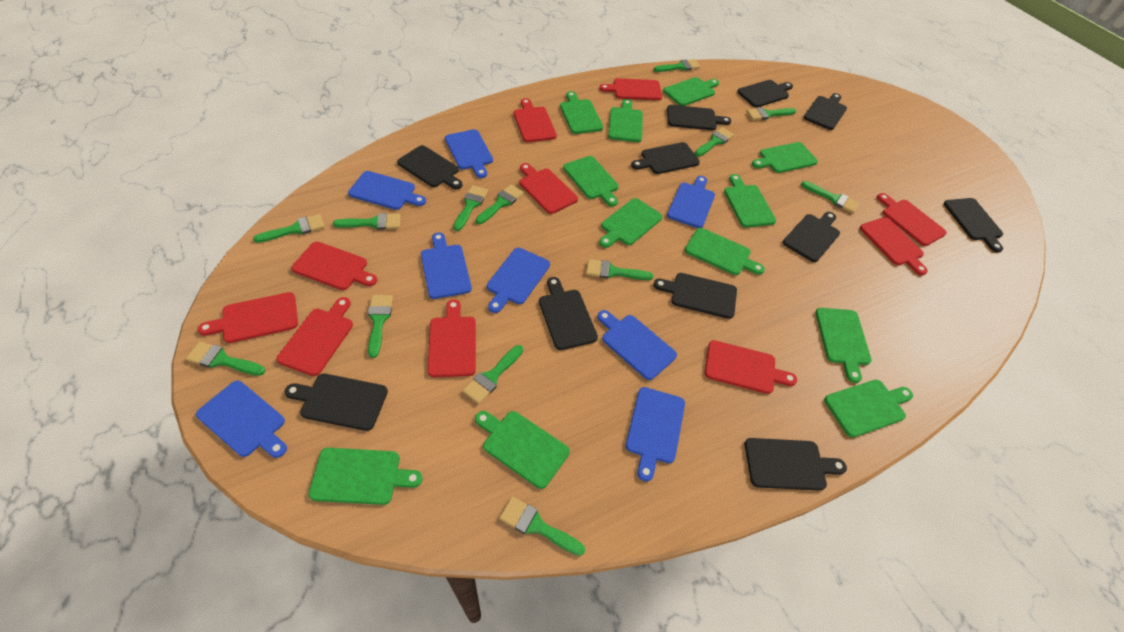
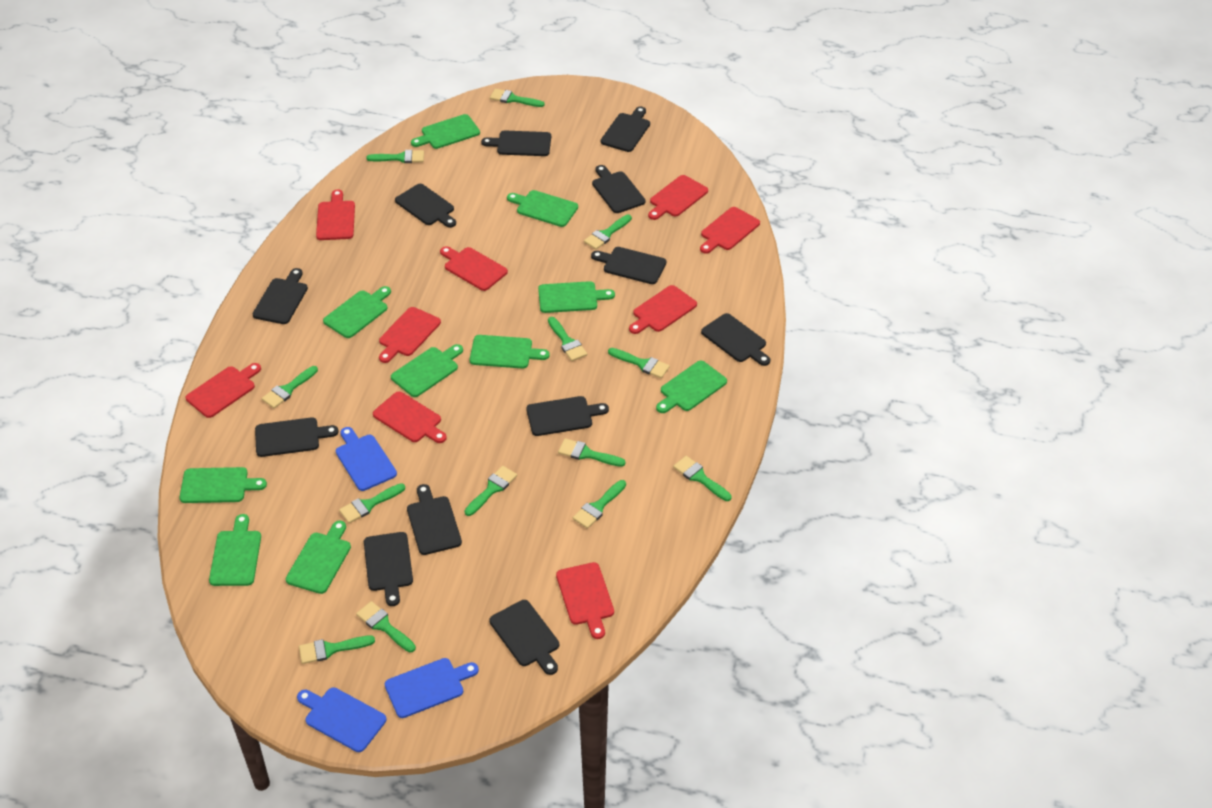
black cutting board: [284,374,388,431] [397,145,463,189] [539,277,598,350] [631,142,700,174] [653,273,737,319] [667,105,731,130] [737,80,793,107] [745,438,847,491] [783,212,840,262] [803,93,847,130] [944,198,1003,253] = 11 -> [253,268,308,324] [255,417,339,457] [364,532,413,606] [395,184,456,228] [407,484,462,555] [481,131,551,156] [489,600,559,675] [526,396,609,436] [591,247,666,284] [592,165,645,213] [601,107,650,152] [701,313,771,366] = 12
blue cutting board: [196,381,287,458] [348,171,426,210] [421,233,472,299] [445,129,493,178] [487,248,550,313] [597,310,677,380] [626,387,685,481] [667,176,715,228] = 8 -> [297,687,387,752] [336,427,397,491] [385,658,479,718] = 3
green cutting board: [308,448,422,505] [475,411,570,489] [560,91,603,134] [563,156,619,207] [599,198,663,248] [608,99,643,142] [663,77,719,106] [685,228,765,275] [724,174,776,227] [752,142,818,173] [815,308,872,383] [824,379,913,438] = 12 -> [179,467,267,503] [209,514,261,586] [286,521,351,594] [323,286,391,338] [391,344,463,397] [411,114,480,149] [470,335,550,369] [507,190,578,227] [538,281,615,313] [656,361,727,413] = 10
red cutting board: [198,292,298,343] [276,297,353,376] [291,242,377,290] [427,299,476,377] [514,98,557,142] [520,163,578,214] [599,78,662,100] [705,340,797,394] [860,217,928,275] [877,193,947,246] = 10 -> [186,363,261,418] [316,189,355,240] [373,391,447,443] [379,307,441,363] [440,246,508,291] [556,562,614,639] [629,285,697,334] [648,175,708,220] [700,207,760,254] = 9

